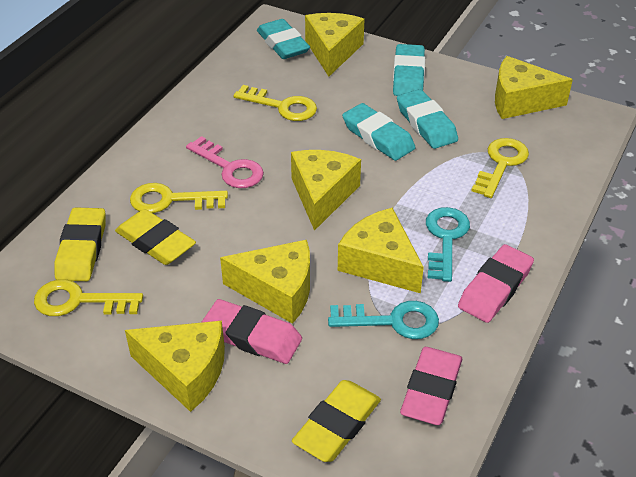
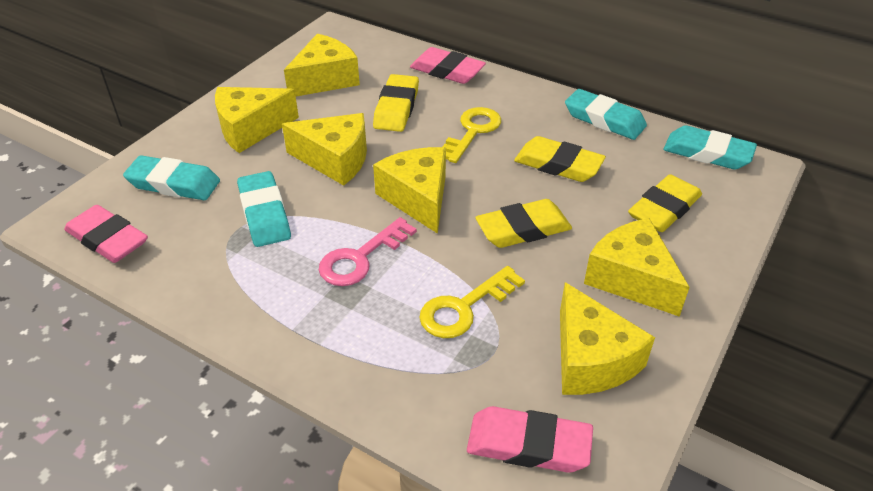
turquoise key: [328,301,439,339] [426,207,470,282] = 2 -> none = 0
yellow eraser: [55,207,105,281] [115,209,196,265] [292,380,381,462] = 3 -> [373,74,419,132] [475,199,572,248] [514,136,606,182] [628,174,702,232] = 4
yellow key: [34,279,143,316] [130,183,228,213] [234,85,317,121] [471,138,529,198] = 4 -> [419,266,525,338] [443,107,501,163] = 2

